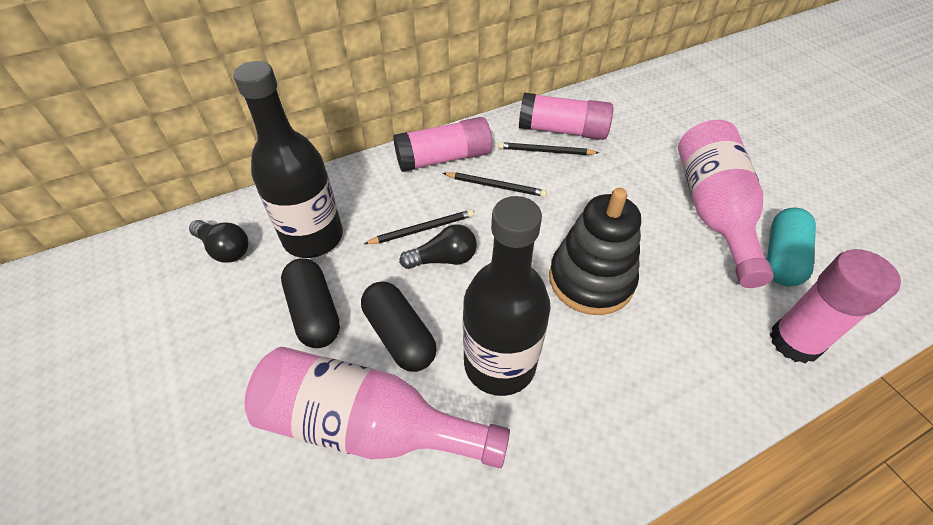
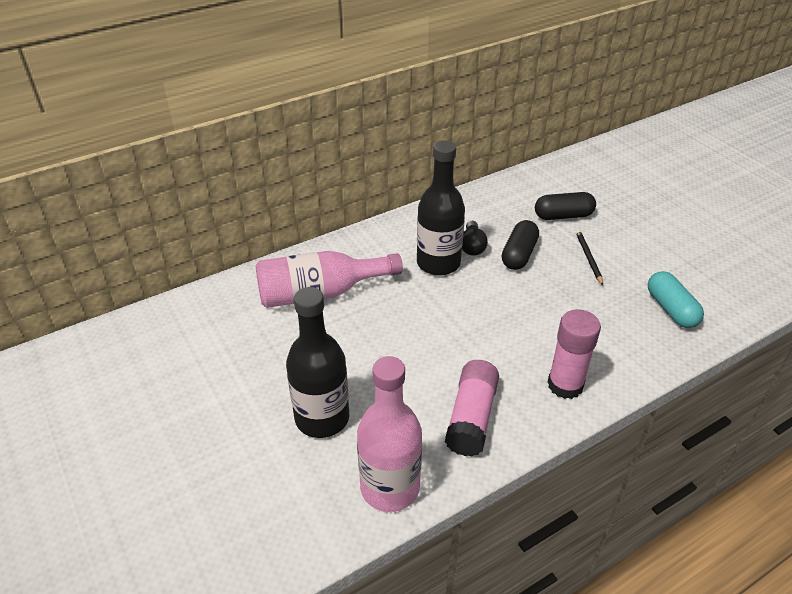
black light bulb: [189,220,248,263] [399,224,477,269] = 2 -> [462,221,488,256] = 1
black pencil: [364,210,474,244] [443,172,547,197] [498,142,599,155] = 3 -> [576,230,603,285] = 1
black stacking toy: [549,188,641,315] = 1 -> none = 0
pink glue stick: [393,117,492,172] [519,93,613,140] [770,249,901,364] = 3 -> [445,360,499,457] [547,309,601,399] = 2

